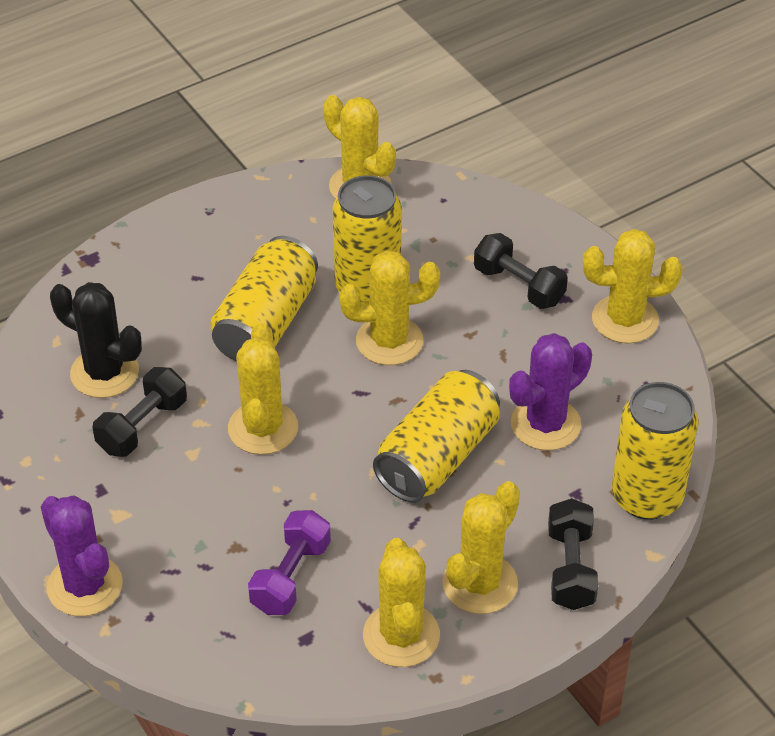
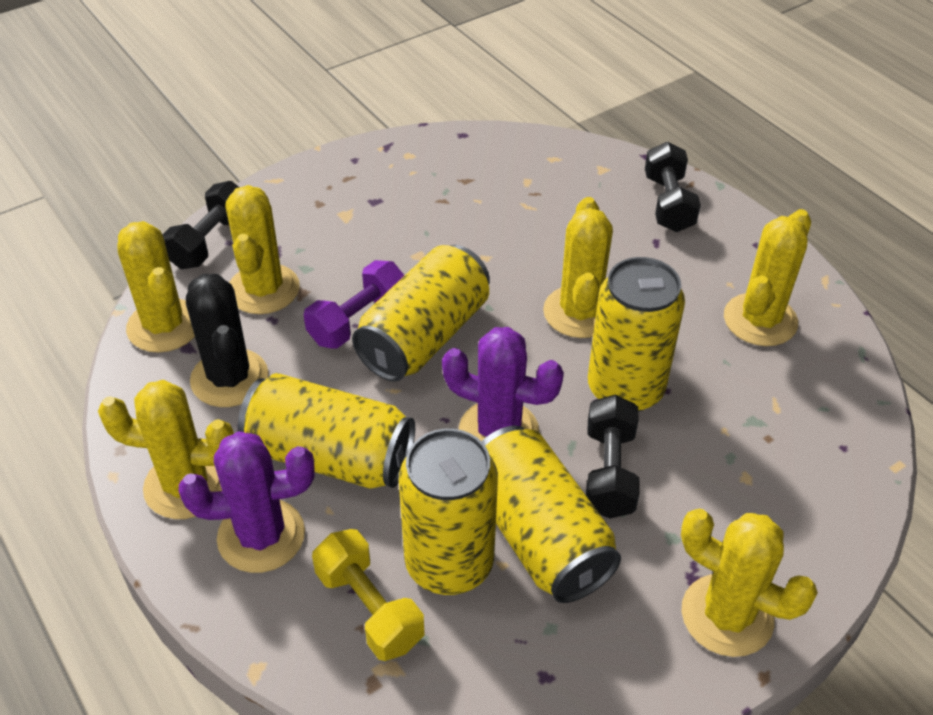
yellow can: [210,236,318,361] [333,175,402,302] [373,370,500,503] [612,382,699,520] = 4 -> [238,373,415,489] [352,245,490,382] [399,429,498,595] [481,425,621,603] [588,257,685,412] = 5
yellow dumbbell: none = 0 -> [312,529,425,661] = 1

